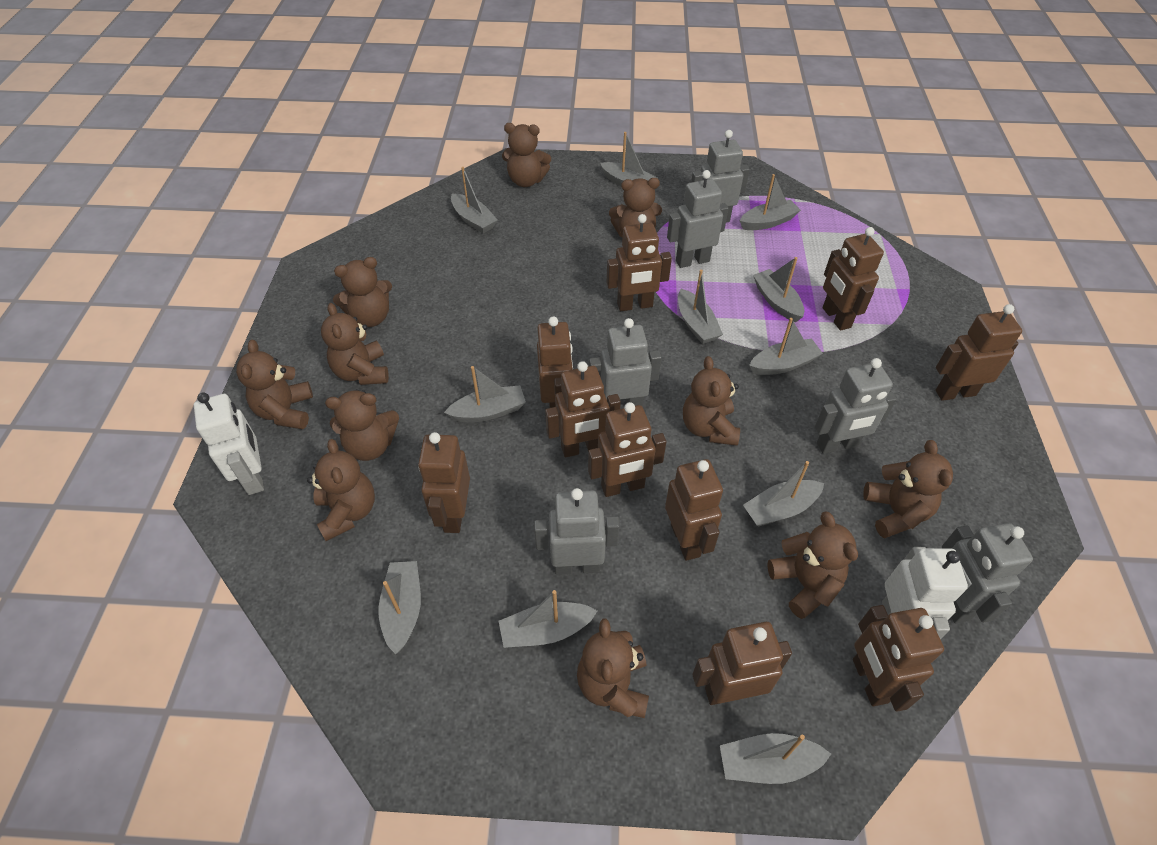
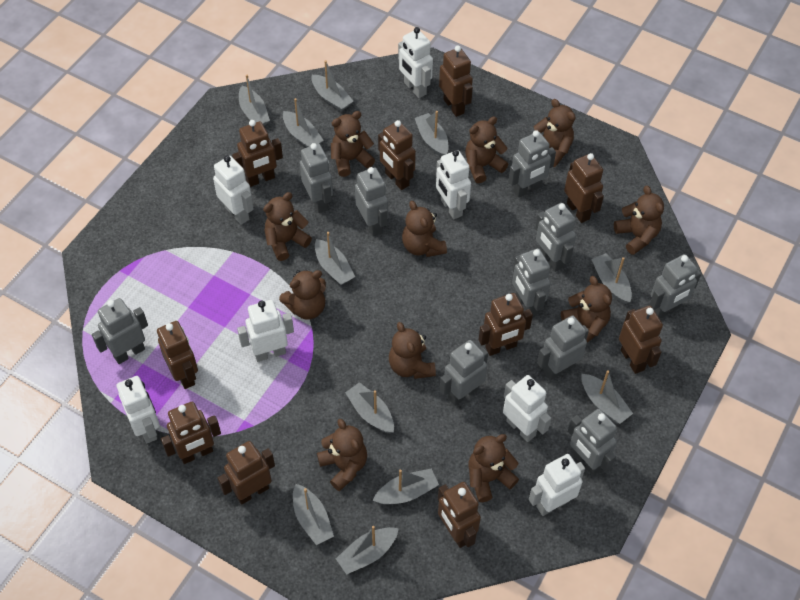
grey robot: [534,488,620,575] [589,318,662,407] [667,170,729,268] [691,130,750,223] [815,358,897,454] [942,523,1033,623] = 6 -> [92,298,148,364] [300,143,333,213] [355,167,388,237] [440,340,488,406] [508,130,556,198] [512,248,551,316] [535,203,576,272] [537,315,589,381] [568,409,617,476] [650,254,701,319] = 10
white robot: [194,392,264,495] [882,547,968,639] = 2 -> [117,376,160,444] [213,156,254,225] [237,300,294,362] [398,27,433,98] [436,150,471,219] [503,375,551,442] [529,454,585,516] = 7

